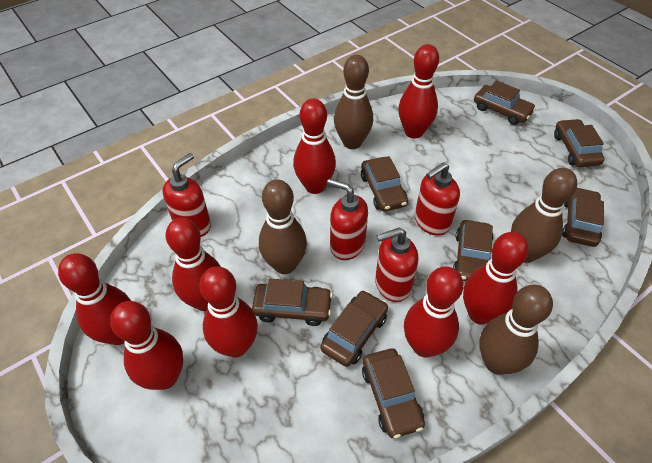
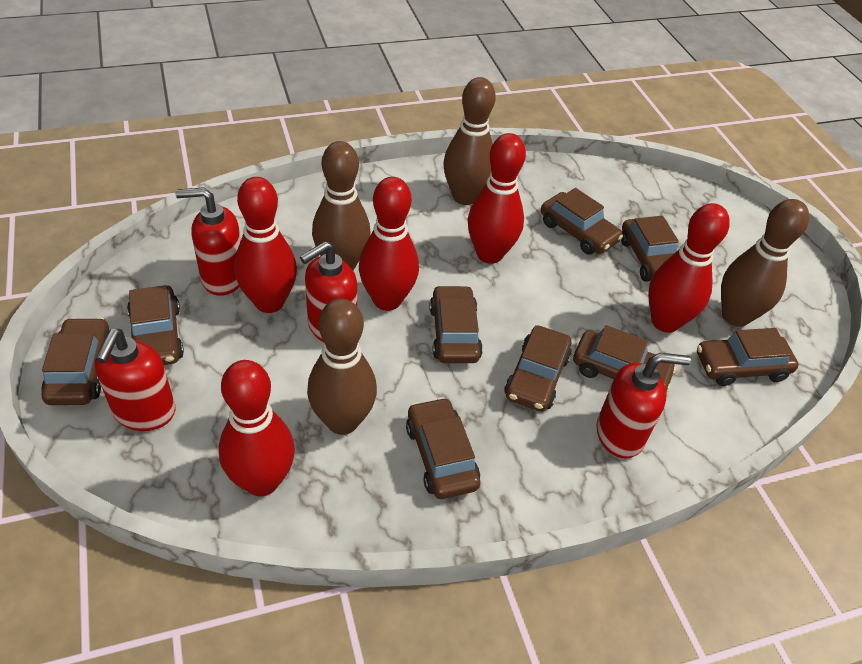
brown car: [252,279,333,326] [320,290,388,367] [361,156,408,211] [362,348,425,438] [453,220,493,281] [474,80,536,125] [554,119,604,167] [562,187,604,247] = 8 -> [41,317,109,405] [127,285,184,365] [406,397,480,499] [429,285,483,363] [504,325,572,412] [541,188,623,255] [573,325,676,392] [621,216,679,282] [697,328,799,386] = 9
red bowling pin: [58,253,131,345] [110,301,183,390] [166,218,221,311] [199,266,258,358] [293,98,336,194] [398,44,439,139] [404,266,463,358] [463,232,529,325] = 8 -> [219,360,295,496] [234,177,297,313] [359,177,419,311] [468,133,526,264] [648,203,730,333] = 5

